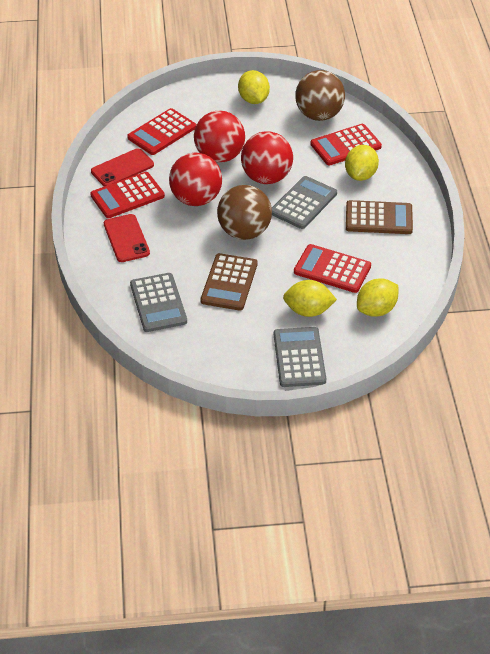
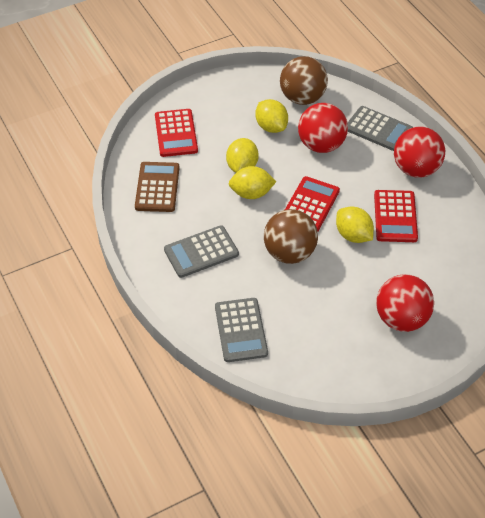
brown calculator: [201,253,258,311] [346,200,413,234] = 2 -> [135,162,180,212] = 1
red calculator: [90,172,165,218] [127,108,196,155] [294,244,371,293] [310,124,382,166] = 4 -> [155,109,198,157] [285,176,340,231] [374,190,418,242] = 3
red phone: [91,148,154,186] [104,214,150,262] = 2 -> none = 0

